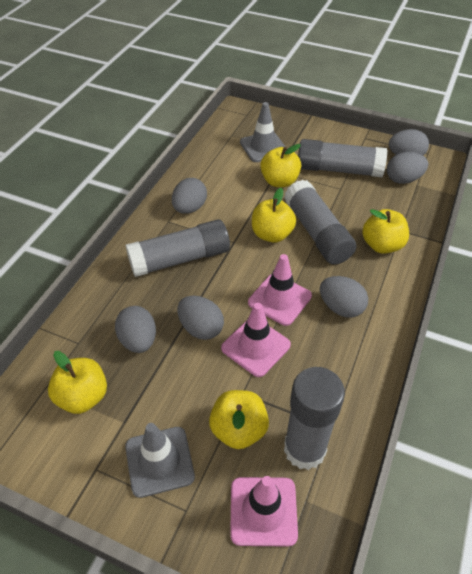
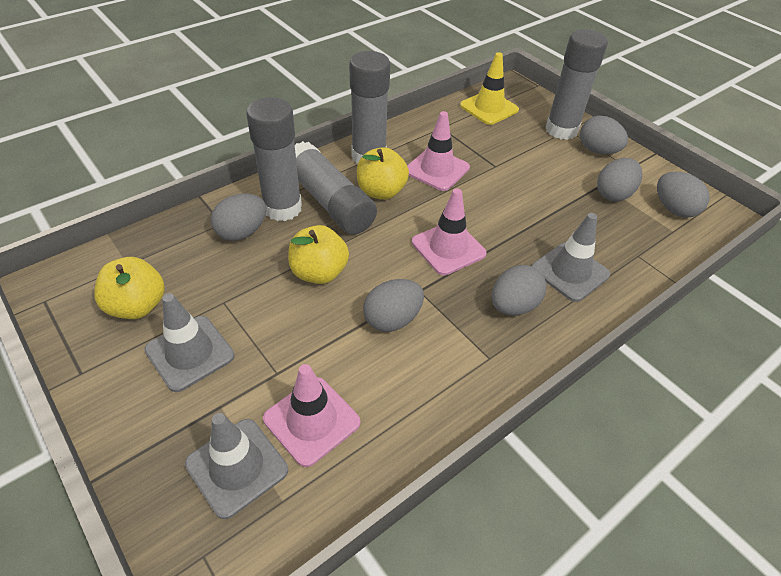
grey traffic cone: [125,423,195,498] [240,102,286,162] = 2 -> [144,293,235,392] [185,413,288,519] [532,213,610,302] = 3
yellow apple: [48,351,107,414] [209,390,269,449] [252,188,296,243] [260,144,301,187] [362,209,409,254] = 5 -> [94,257,165,319] [288,225,349,284] [357,147,409,200] = 3
yellow traffic cone: none = 0 -> [460,52,519,125] = 1

